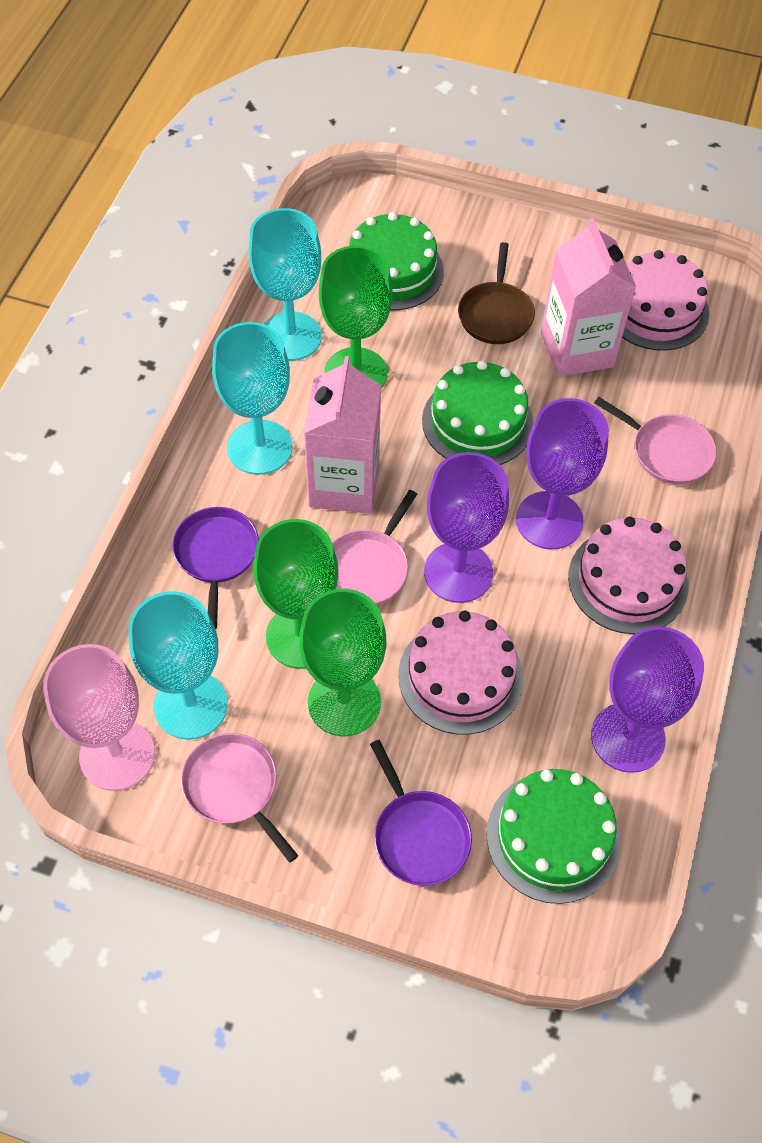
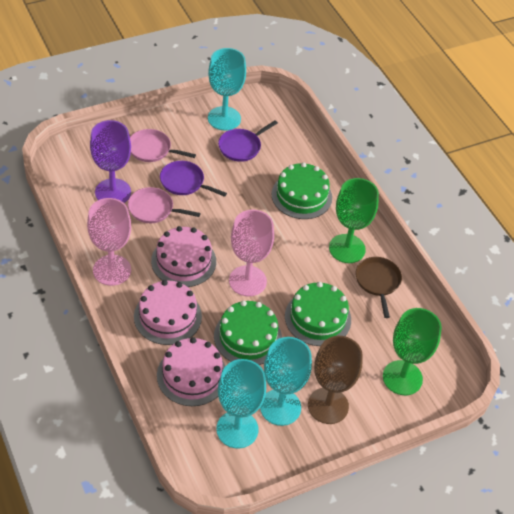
brown goblet: none = 0 -> [308,336,363,424] = 1
green goblet: [253,519,338,669] [299,589,386,736] [319,246,392,388] = 3 -> [329,178,379,263] [383,308,442,395] = 2
pink carton: [304,356,381,514] [541,218,636,377] = 2 -> none = 0
pink goblet: [43,644,155,791] = 1 -> [87,198,131,286] [229,210,274,296] = 2
pink pan: [181,733,298,863] [332,490,417,605] [594,397,717,484] = 3 -> [128,187,201,223] [130,129,196,162] = 2
purple goblet: [424,452,509,603] [516,398,609,549] [591,626,704,773] = 3 -> [90,120,131,203] = 1

